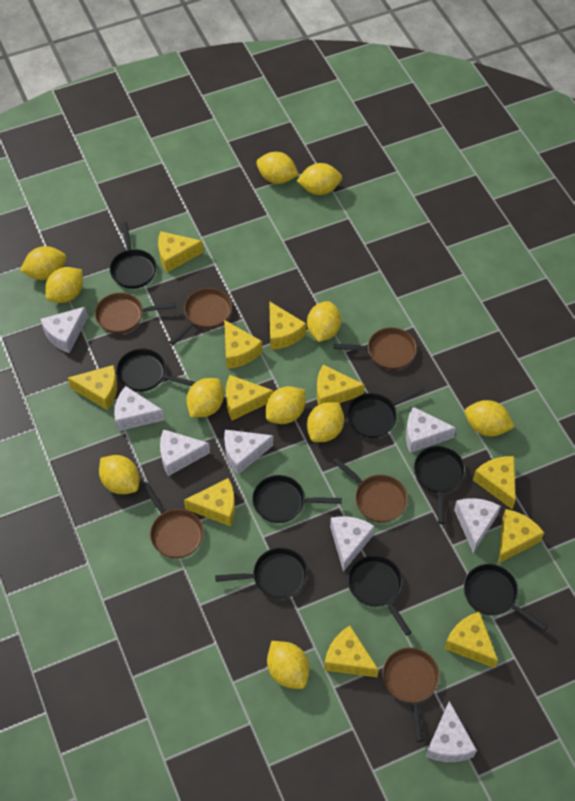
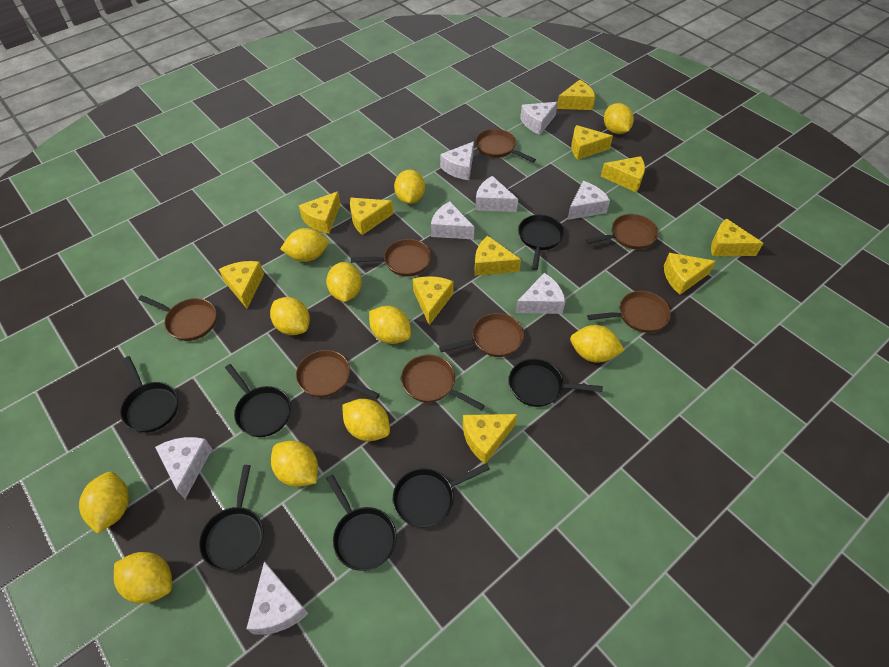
black pan: [110,222,157,289] [116,348,196,392] [215,548,308,599] [252,475,342,523] [347,386,425,438] [348,555,412,636] [414,446,466,524] [463,564,548,631] = 8 -> [120,356,178,432] [199,465,264,571] [225,364,291,437] [326,474,397,571] [393,463,490,527] [509,359,603,407] [518,215,564,270] = 7
brown pan: [95,293,176,334] [142,482,204,558] [169,288,232,345] [332,458,408,523] [334,327,417,370] [382,648,440,742] = 6 -> [138,295,216,341] [296,350,380,399] [351,239,431,277] [401,355,485,410] [439,313,524,357] [476,129,536,163] [586,214,658,249] [587,291,671,333] = 8

